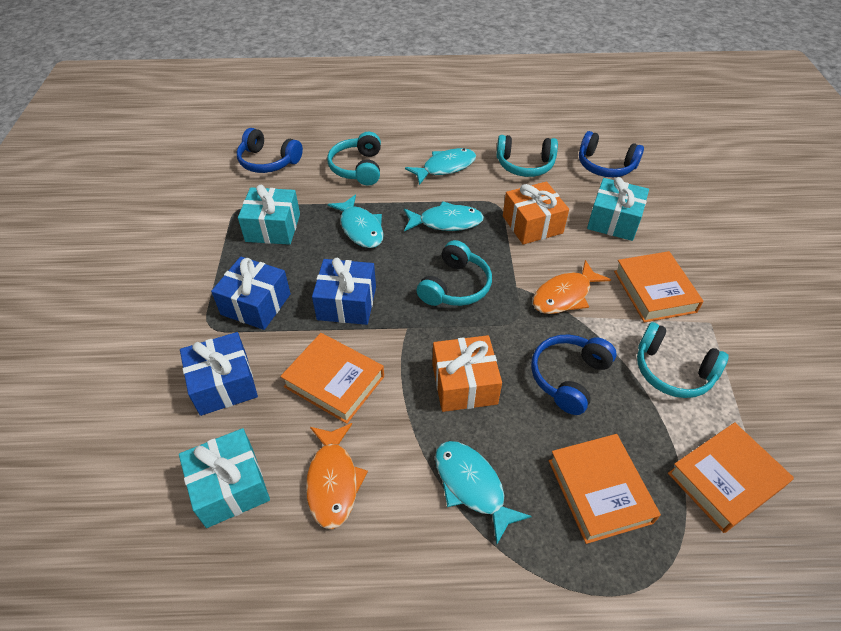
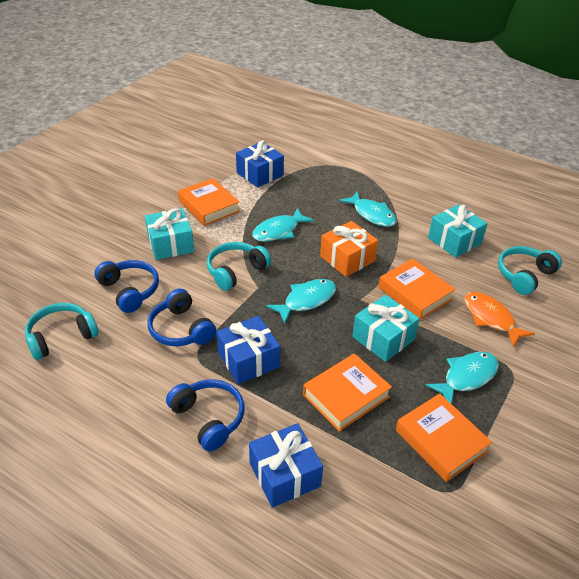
orange fish: [306,423,368,529] [533,260,611,314] = 2 -> [465,292,535,347] = 1
orange gift: [432,335,502,412] [503,181,569,245] = 2 -> [320,221,378,277] = 1
turquoise headphones: [327,132,381,186] [416,240,492,306] [496,135,558,177] [637,322,729,398] = 4 -> [25,303,99,360] [207,242,271,291] [498,246,562,295] = 3

